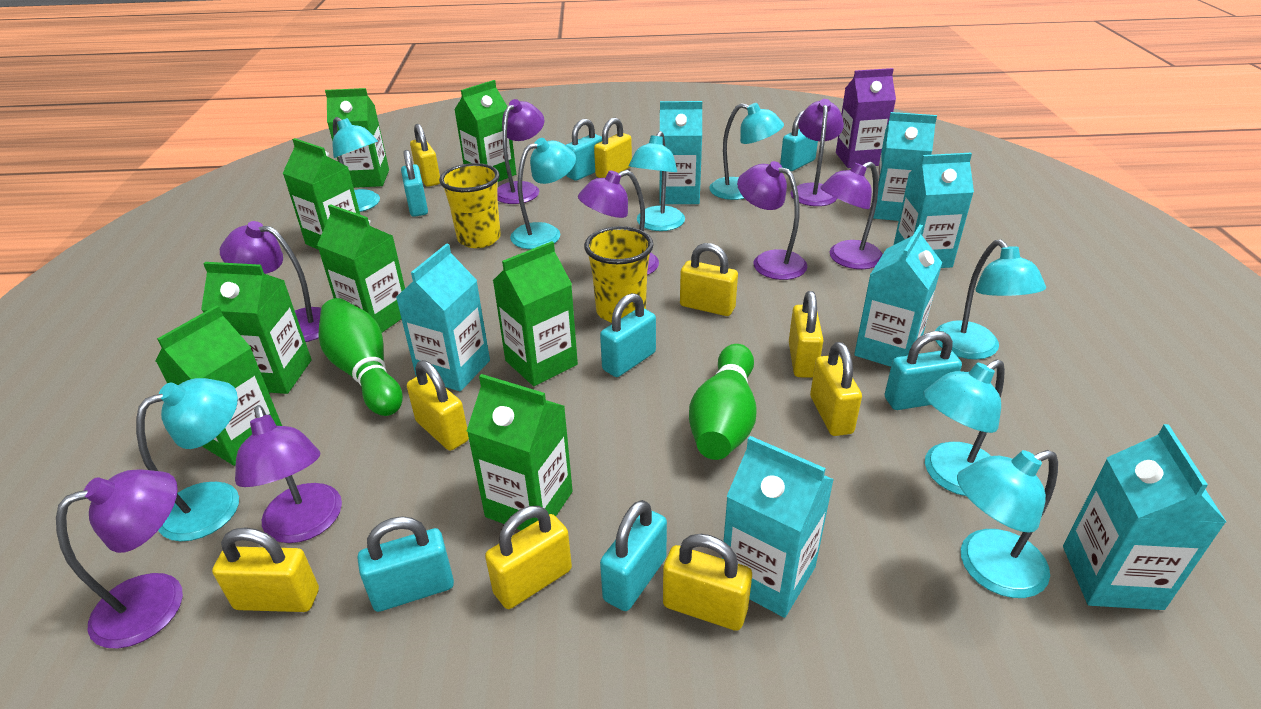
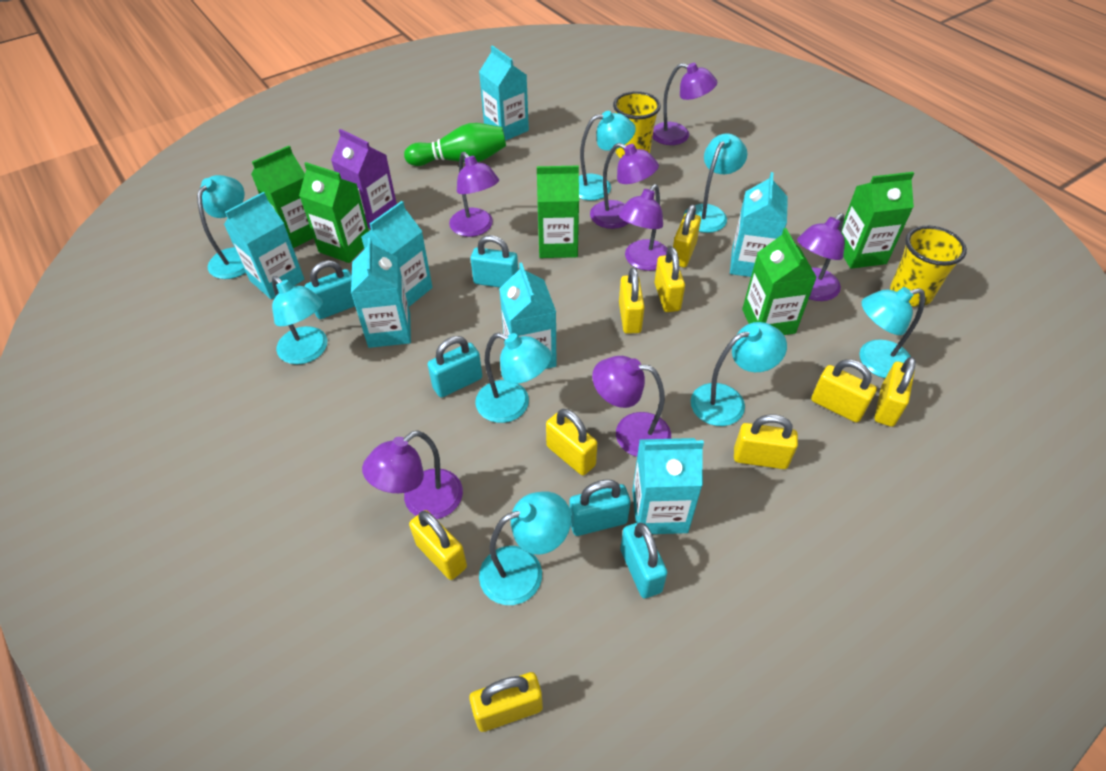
green bowling pin: [319,298,403,416] [689,344,757,460] = 2 -> [404,123,506,166] = 1
green carton: [156,305,282,466] [201,262,312,394] [283,138,360,250] [317,204,405,332] [325,88,389,188] [454,80,516,182] [467,374,573,530] [493,241,578,386] = 8 -> [251,146,314,248] [299,162,369,263] [537,166,579,258] [742,228,817,335] [841,172,914,269] = 5
purple lamp: [56,469,183,649] [220,221,321,342] [235,405,342,543] [497,99,545,204] [578,170,659,275] [737,161,808,280] [790,99,844,206] [820,162,883,269] = 8 -> [362,430,463,519] [449,152,499,237] [590,143,659,229] [592,356,671,457] [618,184,668,271] [652,63,717,145] [797,213,845,301] = 7
turquoise padlock: [357,516,454,612] [401,150,428,217] [566,119,602,181] [600,293,656,377] [600,500,667,611] [780,110,818,171] [885,331,962,410] = 7 -> [305,260,355,319] [427,336,482,398] [471,235,518,287] [569,479,631,536] [620,522,667,598] = 5

